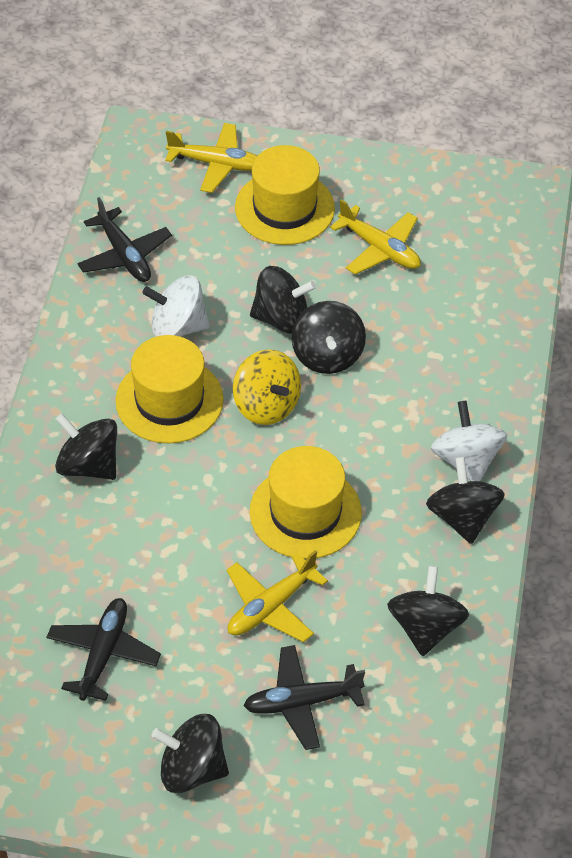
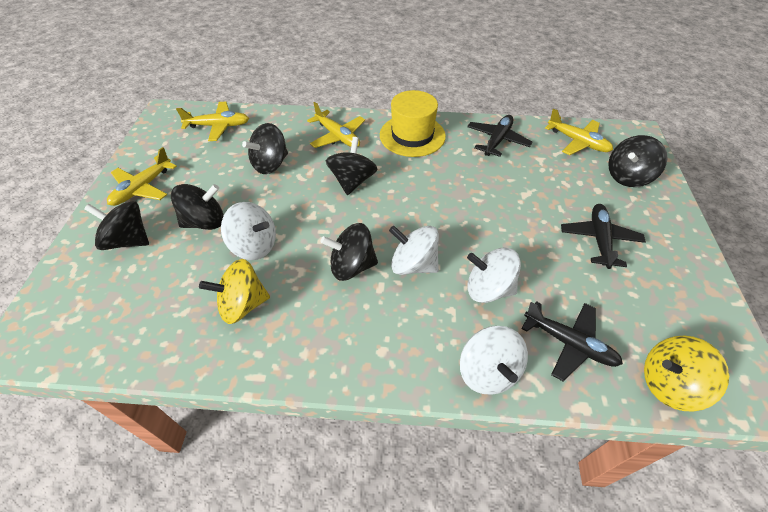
white spinning top: [142,276,210,337] [431,401,507,482] = 2 -> [221,202,276,260] [389,226,439,275] [460,326,528,394] [467,248,521,303] = 4
yellow hat: [115,335,224,443] [235,145,335,245] [250,446,362,559] = 3 -> [380,90,446,157] = 1
yellow plane: [165,123,257,193] [226,550,328,642] [330,199,421,275] = 3 -> [107,147,177,206] [176,102,249,141] [307,102,365,148] [545,108,613,155] = 4
yellow spinning top: [233,349,301,425] = 1 -> [199,259,270,324] [644,336,729,412] = 2

